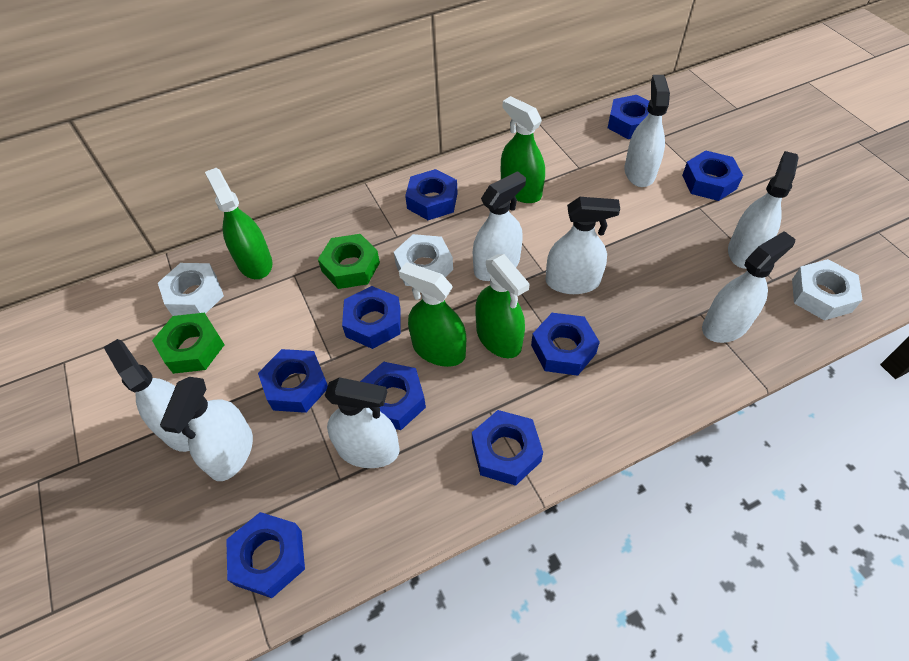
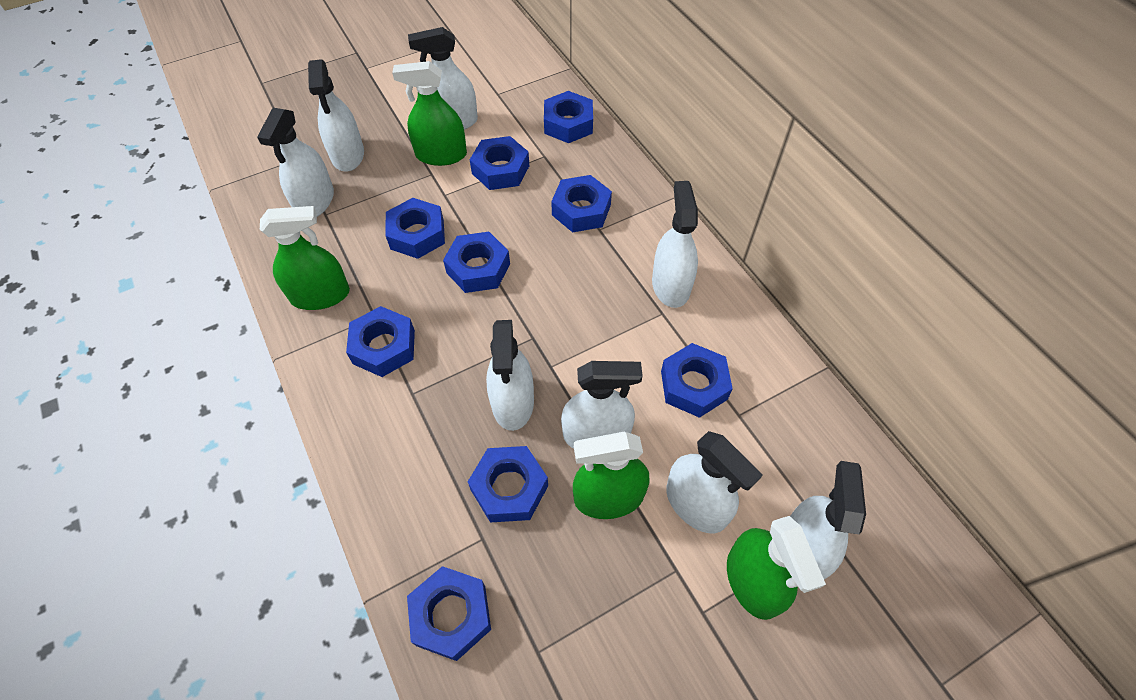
green nut: [152,313,225,374] [318,234,380,289] = 2 -> none = 0
white nut: [158,263,224,316] [394,234,453,286] [792,259,863,320] = 3 -> none = 0

